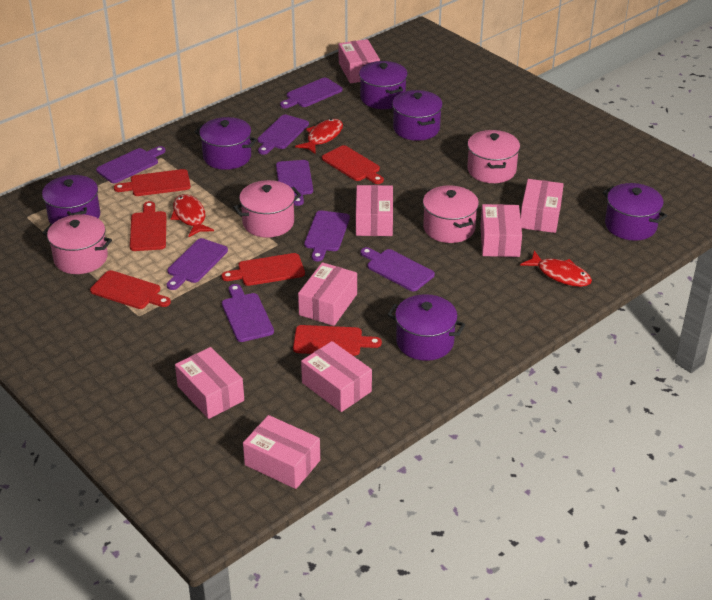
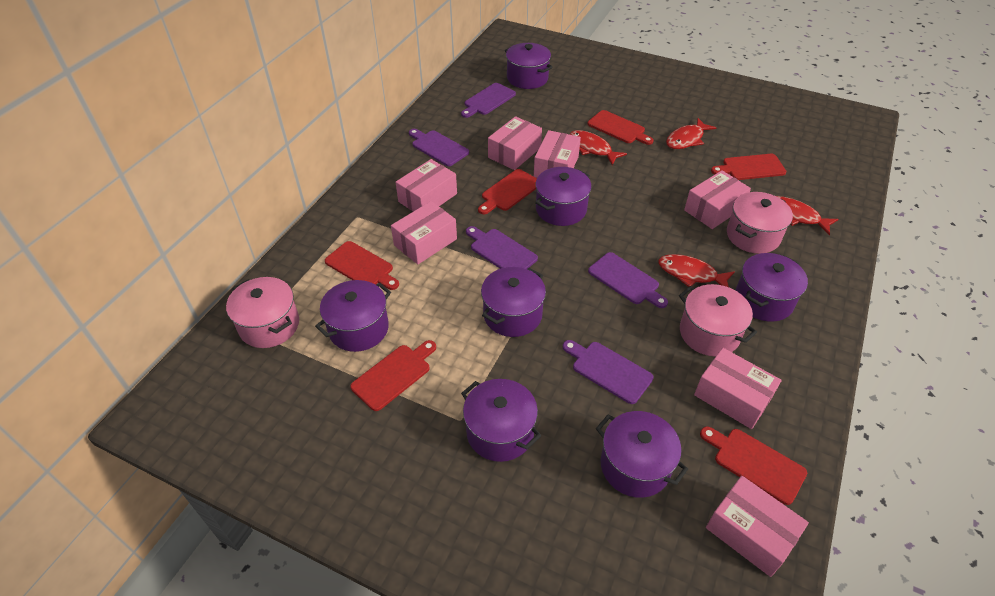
pink box: [175,347,244,419] [243,415,320,489] [298,262,357,326] [301,341,372,412] [338,39,380,83] [356,185,393,236] [480,204,522,257] [520,179,564,233] = 8 -> [391,201,457,264] [396,159,457,211] [488,116,542,170] [534,130,581,178] [684,170,751,229] [694,348,782,429] [706,476,809,577] = 7
pink pot: [42,214,112,274] [233,180,301,238] [423,185,479,243] [467,130,520,183] = 4 -> [226,277,299,348] [679,284,757,356] [727,192,793,254] = 3
purple cutting board: [96,146,166,183] [167,238,228,290] [222,284,274,342] [258,115,309,155] [276,160,313,206] [280,78,343,108] [304,211,350,261] [360,247,435,291] = 8 -> [409,129,469,166] [461,83,516,118] [466,226,538,269] [563,340,654,404] [588,252,668,308] = 5
purple pot: [42,175,100,224] [195,117,257,170] [359,61,408,109] [387,294,465,361] [392,90,443,141] [603,183,667,241] = 6 -> [315,280,391,352] [461,379,541,462] [481,267,546,337] [505,43,553,89] [535,167,592,226] [596,411,688,498] [735,253,808,322] = 7
red fish: [171,194,214,237] [295,119,343,154] [520,251,592,287] = 3 -> [569,130,627,165] [658,254,735,287] [666,118,716,149] [777,196,838,235] = 4

